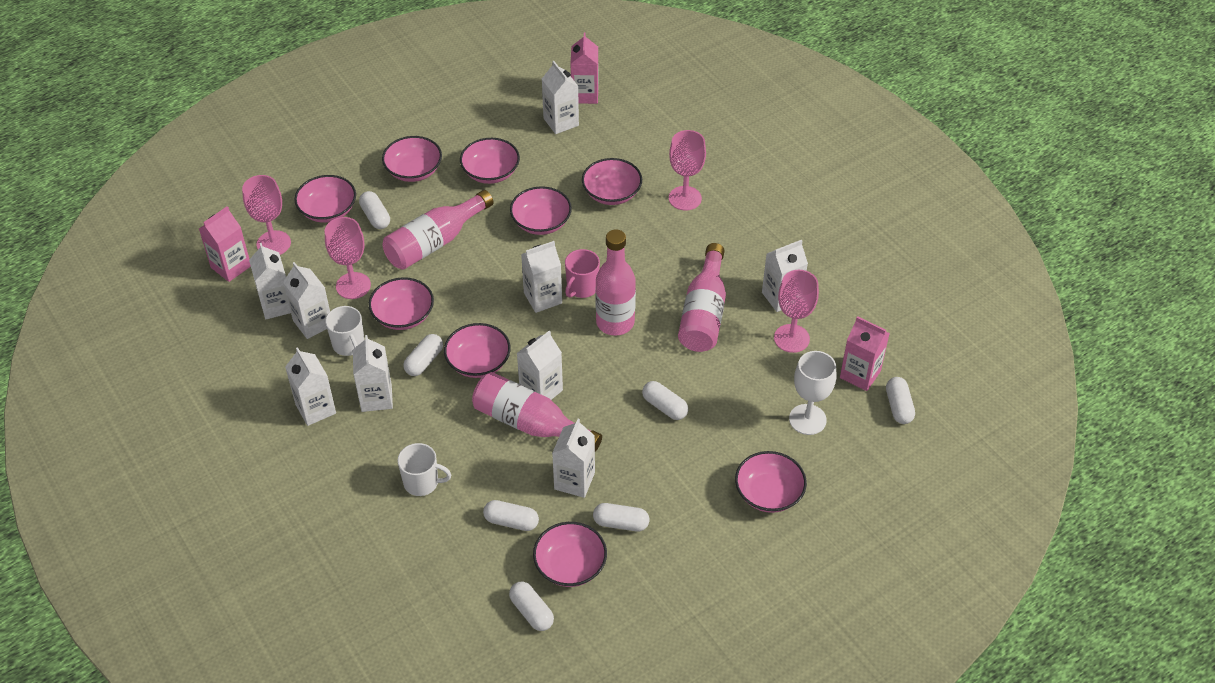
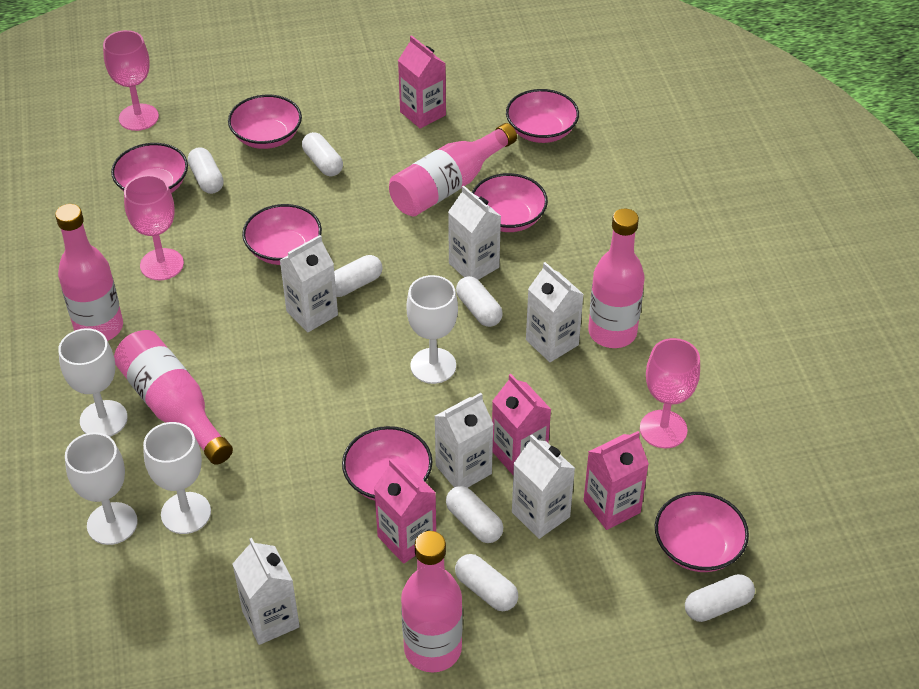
pink bottle: [382,190,493,270] [472,372,602,452] [595,229,636,336] [678,243,726,352] = 4 -> [55,204,123,341] [114,330,233,465] [389,123,517,216] [401,531,463,673] [588,209,645,348] = 5
pink bowl: [294,175,356,223] [369,277,434,330] [382,136,442,182] [444,323,511,378] [460,138,520,184] [510,186,572,235] [533,522,607,587] [582,158,642,205] [735,451,807,513] = 9 -> [111,143,188,193] [228,94,302,149] [242,204,322,265] [342,426,433,500] [472,173,548,232] [506,89,579,143] [655,492,749,572] = 7
pink carton: [199,206,251,282] [570,33,599,104] [840,316,890,391] = 3 -> [374,459,436,564] [398,35,446,129] [492,374,551,475] [584,431,649,530] = 4
pink goblet: [242,175,291,255] [325,217,371,299] [669,130,706,211] [774,270,819,353] = 4 -> [103,30,159,131] [124,175,184,280] [640,338,700,448] = 3
pink mug: [565,249,600,298] = 1 -> none = 0
white carton: [249,242,291,319] [283,262,330,339] [285,347,336,426] [353,335,393,412] [517,331,563,400] [521,241,562,313] [542,61,579,134] [552,419,595,498] [762,240,808,312] = 9 -> [232,538,300,645] [280,235,338,332] [435,393,494,488] [448,186,501,280] [512,435,575,539] [526,262,584,362] = 6
white goblet: [789,351,836,435] = 1 -> [58,328,128,437] [65,432,138,545] [143,422,211,534] [407,275,458,384] = 4
white mug: [325,306,365,356] [398,443,451,496] = 2 -> none = 0

